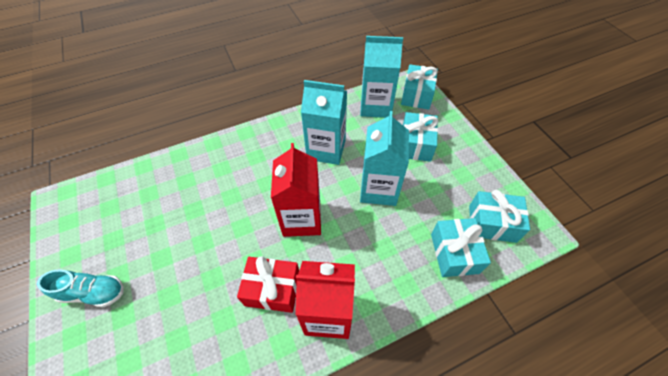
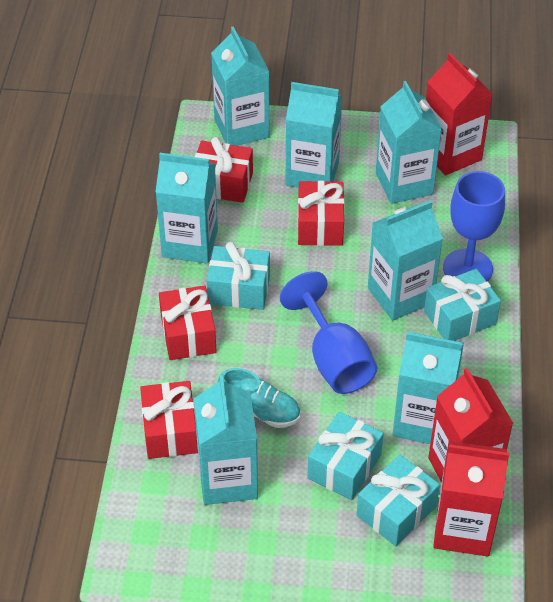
blue goblet: none = 0 -> [280,271,377,394] [443,171,505,282] = 2
red carton: [271,143,321,237] [295,261,355,339] = 2 -> [426,53,492,176] [428,368,513,483] [433,441,509,557] = 3
red gift: [237,256,299,313] = 1 -> [140,381,198,459] [159,285,217,360] [195,137,253,202] [298,181,344,246] = 4
turquoise carton: [301,80,347,165] [360,36,403,118] [360,111,409,206] = 3 -> [155,153,218,264] [194,375,258,505] [211,26,269,146] [286,82,342,188] [368,200,443,321] [376,81,442,204] [393,332,464,444] = 7

